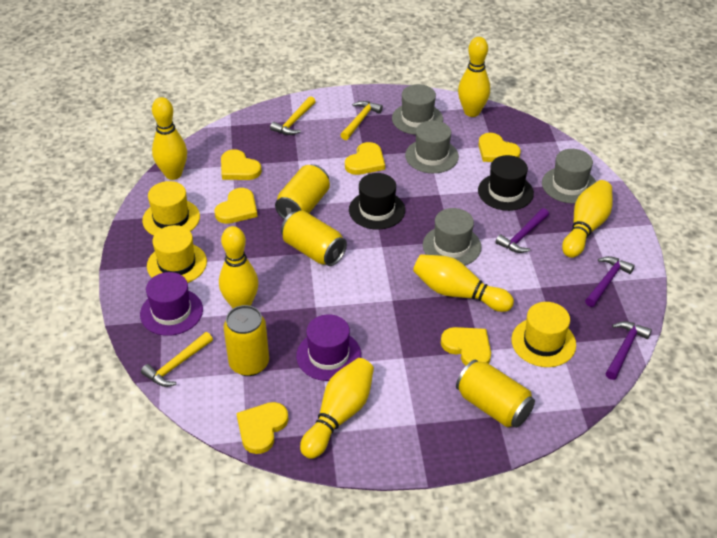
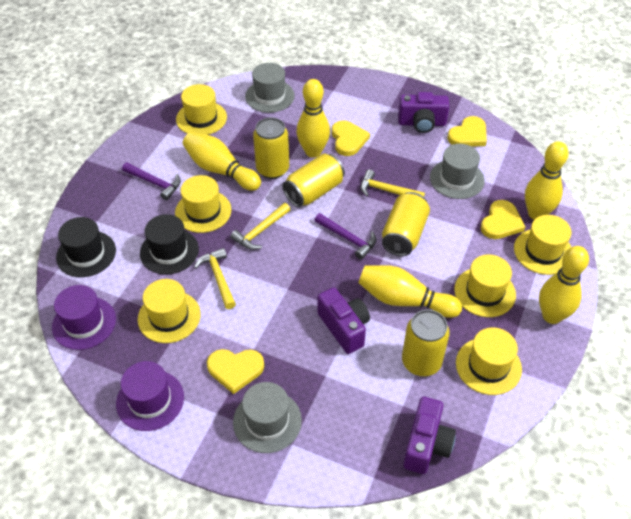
grey hat: [392,84,443,135] [405,120,459,173] [423,208,482,265] [542,149,596,204] = 4 -> [233,382,302,453] [245,63,295,113] [430,144,485,199] = 3
purple camera: none = 0 -> [317,287,370,354] [398,92,449,133] [403,397,456,474] = 3
purple hammer: [495,208,549,253] [585,256,635,307] [605,321,652,380] = 3 -> [122,163,181,200] [314,213,376,260] = 2
yellow bowling pin: [152,97,187,180] [219,226,259,308] [300,358,374,459] [413,254,514,312] [458,37,490,117] [562,180,613,258] = 6 -> [183,132,261,191] [296,79,330,158] [358,265,462,318] [525,141,569,220] [539,246,589,324] = 5
yellow hat: [142,181,200,235] [147,225,207,283] [511,302,576,367] = 3 -> [138,279,201,343] [175,175,231,233] [176,84,227,135] [454,255,516,317] [456,327,522,395] [514,215,571,275] = 6
yellow heart: [215,188,258,224] [221,149,262,180] [236,402,288,454] [345,142,385,175] [441,327,491,366] [478,133,521,162] = 6 -> [207,349,264,394] [332,120,370,156] [447,116,487,147] [481,200,525,239] = 4

